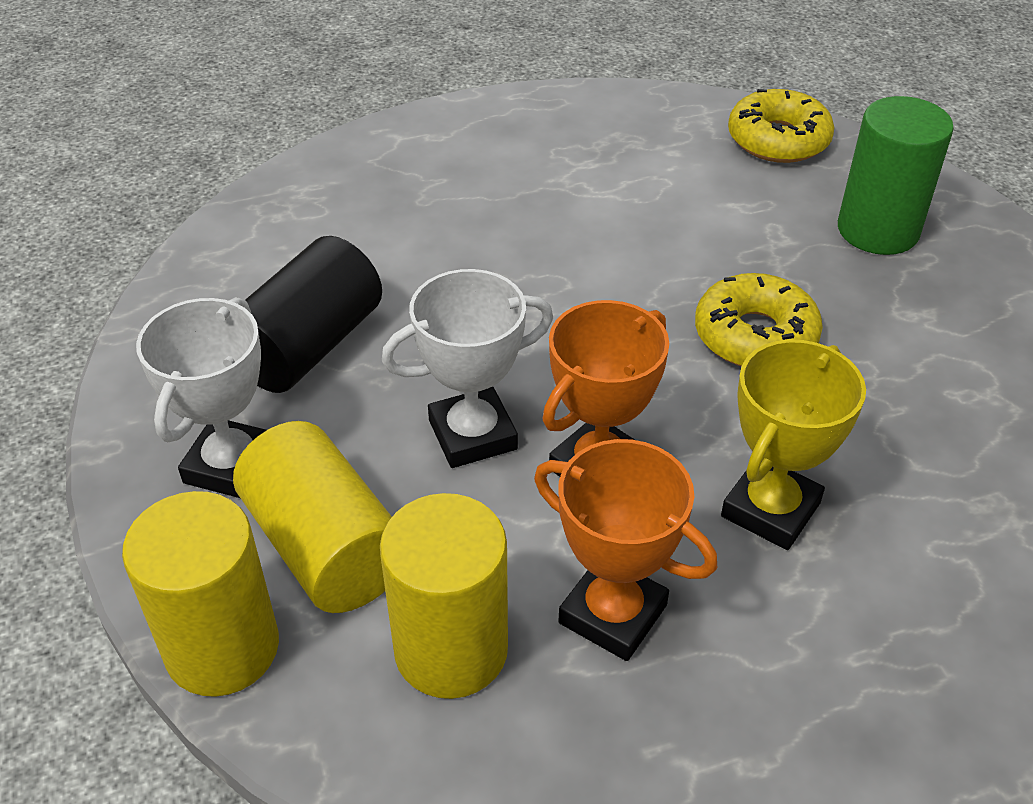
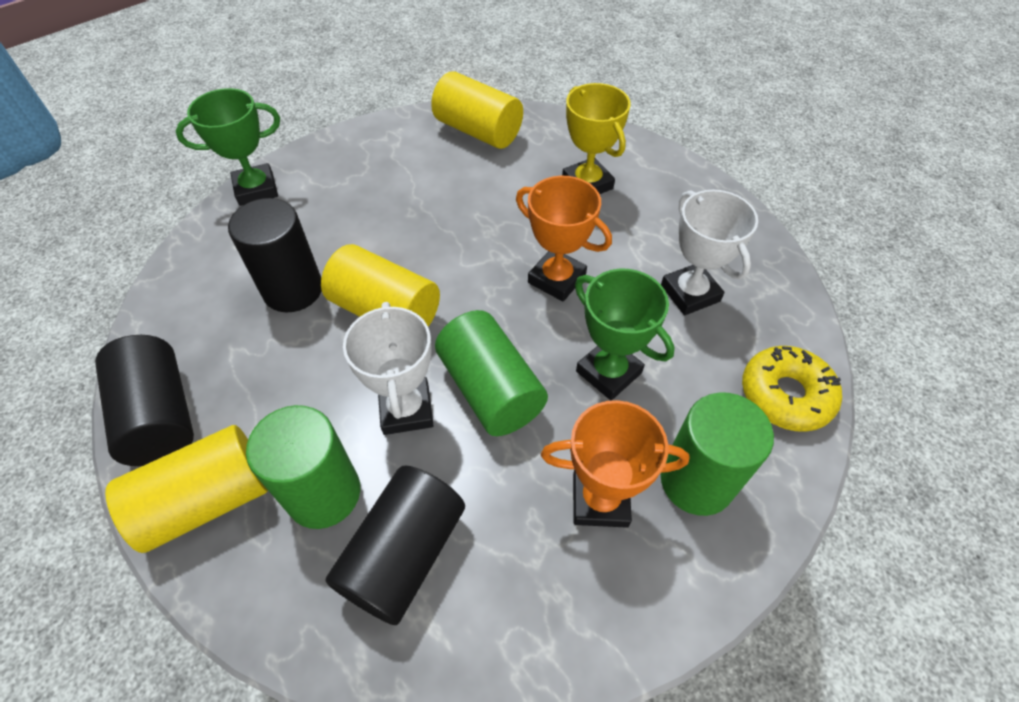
black cylinder: [245,236,382,393] = 1 -> [95,335,194,466] [228,198,321,312] [325,465,465,625] = 3
green cylinder: [838,96,954,255] = 1 -> [246,405,360,529] [435,310,548,436] [661,392,774,516] = 3
green trophy: none = 0 -> [176,88,280,206] [575,269,675,400] = 2
yellow donut: [695,273,823,367] [728,89,834,163] = 2 -> [742,346,842,432] = 1

